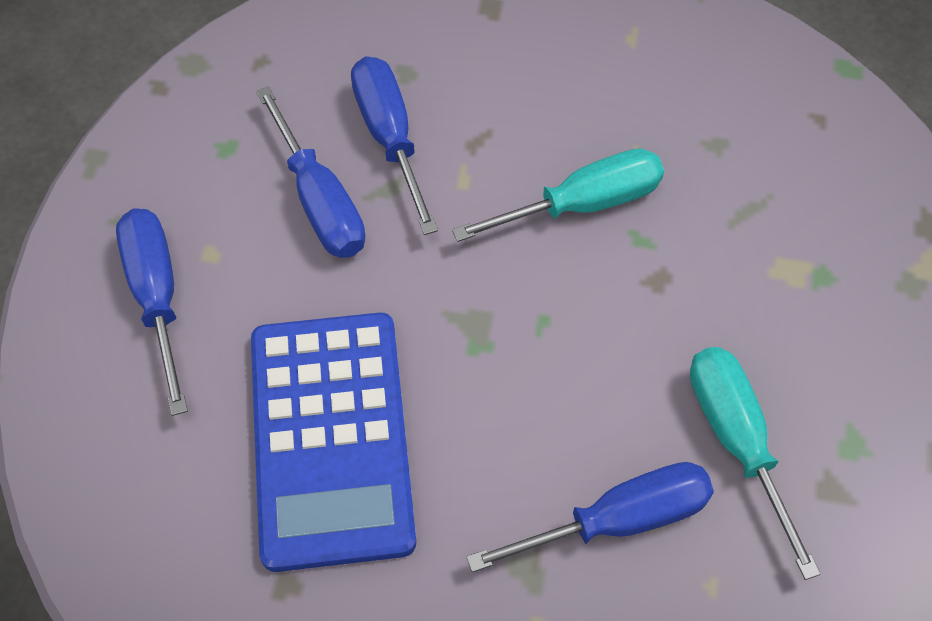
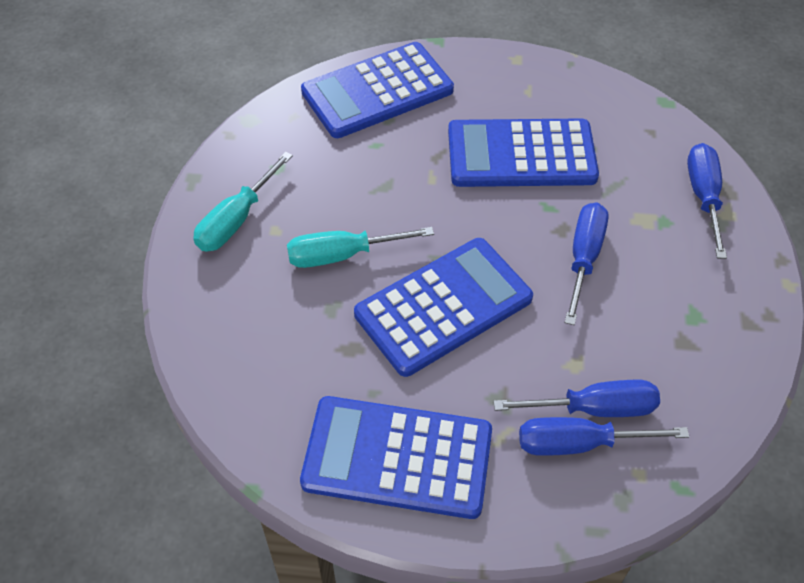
blue calculator: [251,312,416,572] = 1 -> [300,396,492,519] [301,42,454,138] [354,238,533,377] [448,118,599,187] = 4

